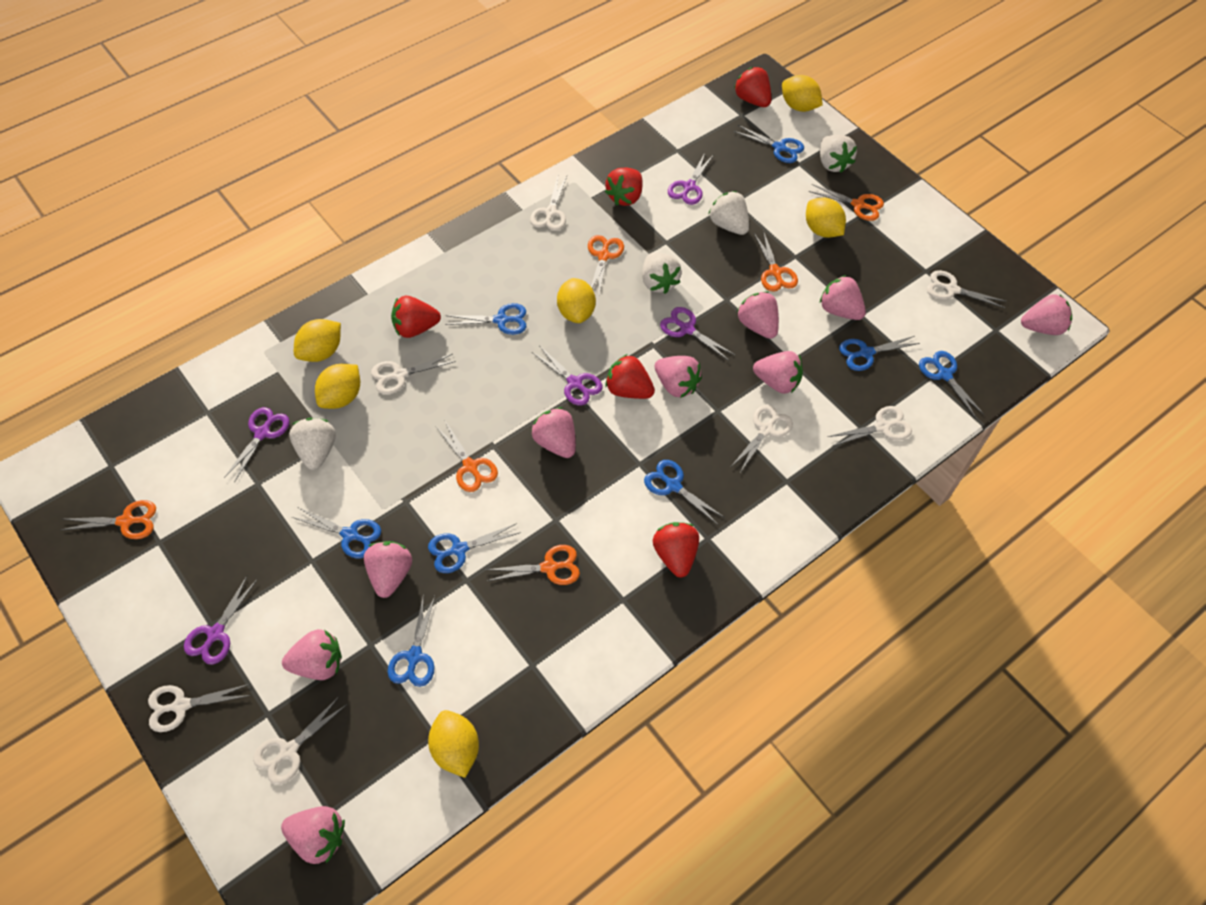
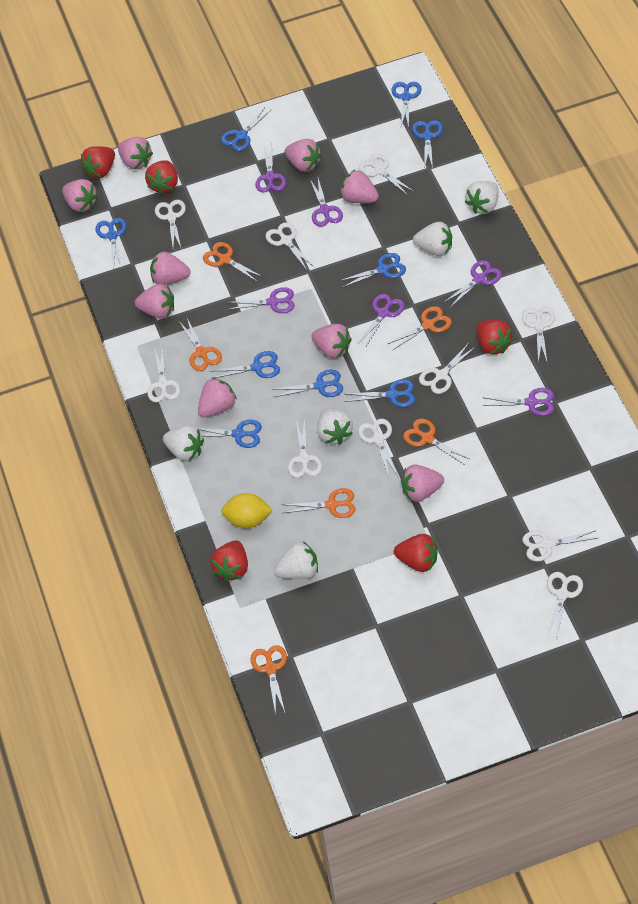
blue scissors: [292,507,381,558] [388,594,435,687] [428,523,521,573] [445,303,526,335] [644,460,725,525] [734,125,804,163] [839,336,920,371] [919,351,985,418] = 8 -> [96,218,126,268] [198,420,262,448] [211,351,280,379] [221,107,272,151] [272,370,343,397] [339,253,406,288] [344,379,415,407] [391,82,422,128] [412,120,443,169] = 9
purple scissors: [184,575,257,664] [224,407,290,483] [532,346,603,406] [660,307,735,361] [668,153,713,205] = 5 -> [226,287,295,313] [255,144,286,193] [310,178,343,227] [357,294,405,348] [443,260,502,307] [482,388,554,416] = 6
white scissors: [148,684,252,732] [253,697,346,785] [371,354,456,395] [530,176,567,231] [732,405,793,471] [828,406,912,446] [927,270,1007,308] = 7 -> [148,346,181,402] [155,200,186,250] [266,222,314,270] [288,419,322,478] [358,419,398,477] [359,154,414,195] [419,343,476,394] [522,307,555,363] [522,530,597,562] [547,572,583,637] = 10
white strawberry: [289,418,336,470] [642,252,682,294] [708,191,749,235] [820,135,857,173] = 4 -> [163,425,204,461] [274,542,318,579] [317,408,353,445] [413,222,452,256] [465,181,499,214] = 5
yellow lemon: [294,319,341,362] [315,364,360,409] [428,710,479,778] [557,278,596,323] [782,75,823,112] [806,197,846,238] = 6 -> [221,493,272,528] = 1

